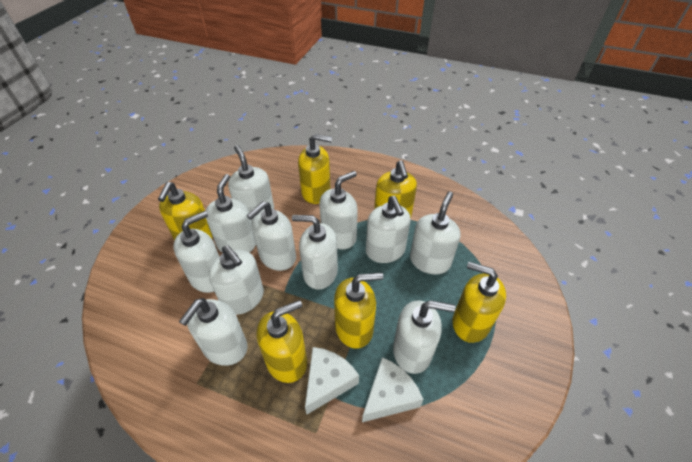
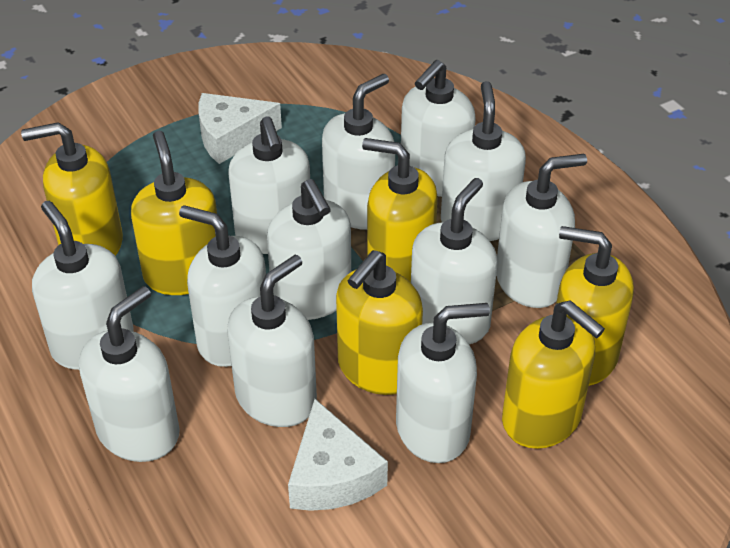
white soap dispenser: [173,211,219,293] [179,298,247,366] [206,174,256,253] [209,245,264,315] [228,145,274,222] [247,201,296,271] [292,215,338,289] [320,171,358,249] [366,196,411,263] [393,300,456,374] [410,192,461,274] = 11 -> [32,201,134,370] [79,286,180,462] [179,205,266,367] [227,255,317,427] [228,116,310,254] [267,179,351,320] [322,74,395,230] [396,303,490,463] [401,60,476,197] [411,178,497,344] [441,81,526,241] [496,154,587,308] = 12

